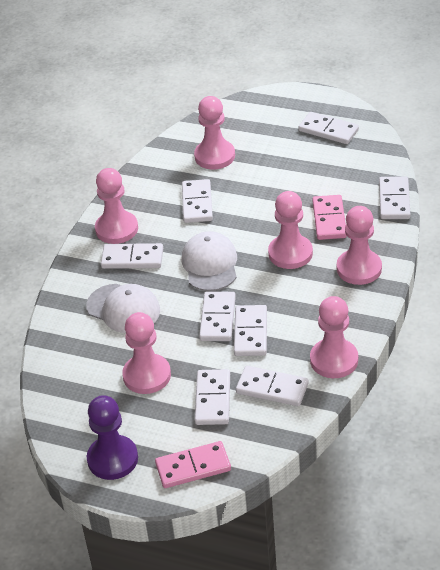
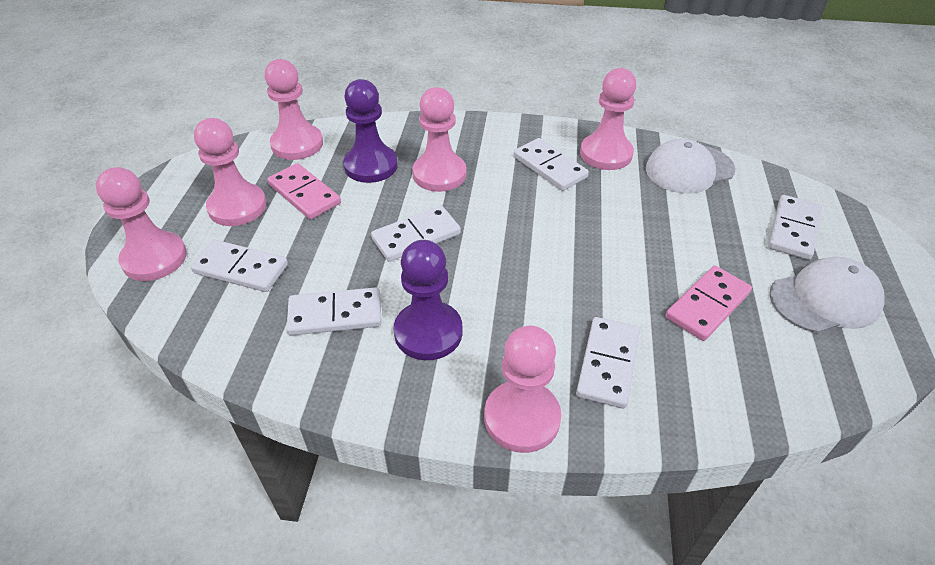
purple pawn: [87,395,138,480] = 1 -> [343,79,398,183] [394,240,463,360] = 2
white domino: [101,243,163,269] [182,179,213,223] [195,369,230,425] [199,292,236,341] [234,305,267,356] [236,366,309,406] [298,112,359,144] [379,176,410,219] = 8 -> [191,240,288,292] [286,287,382,336] [371,206,461,262] [514,138,589,191] [576,317,640,408] [768,195,822,260] = 6

